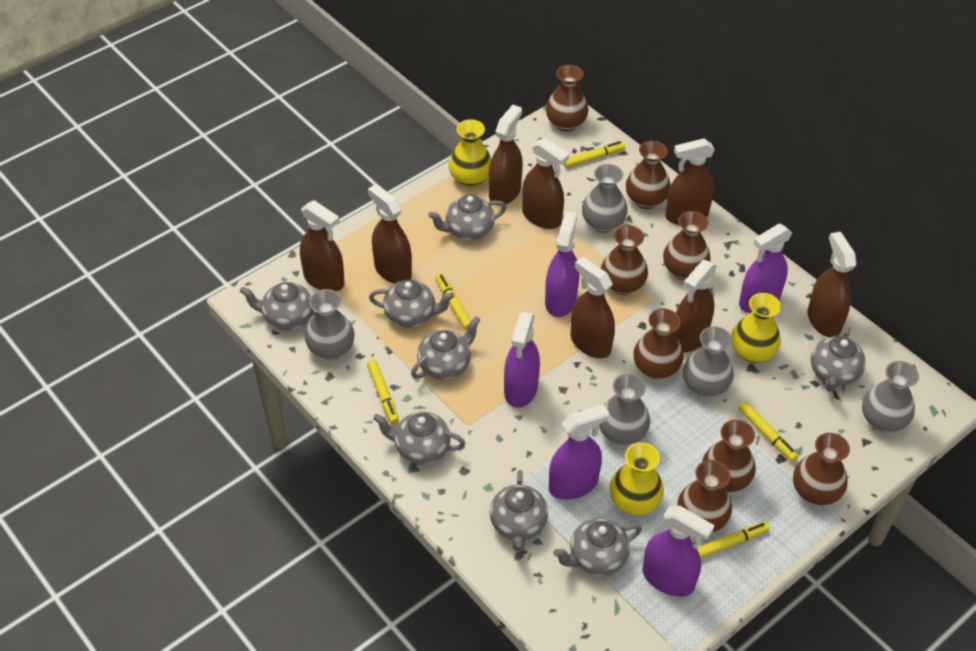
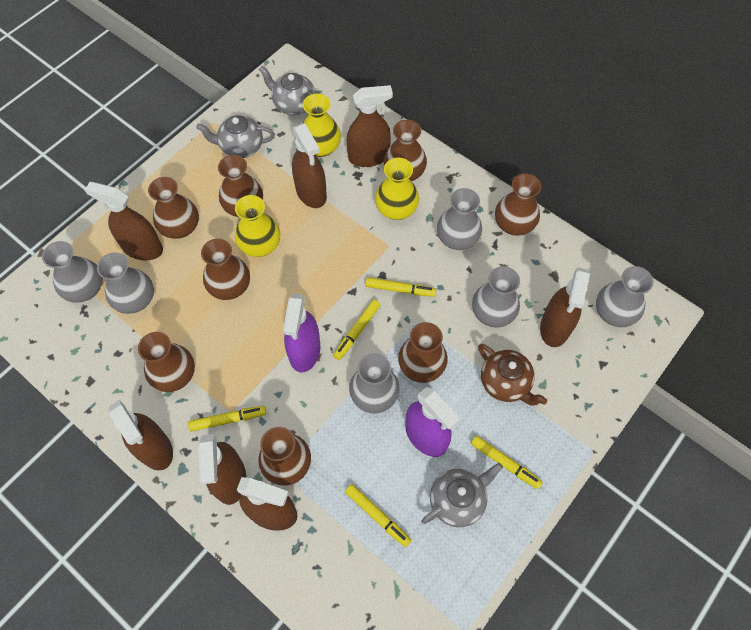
brown spray bottle: [300,200,345,292] [368,184,412,284] [488,105,523,206] [522,137,569,229] [570,257,615,358] [665,138,715,225] [674,260,717,353] [808,232,857,337] = 8 -> [85,182,163,260] [108,400,173,470] [198,434,246,505] [237,477,297,531] [292,123,327,208] [347,85,393,167] [540,267,590,347] = 7
brown teapot: none = 0 -> [478,344,547,406] = 1
grey teapot: [240,282,316,330] [369,280,454,328] [373,411,466,465] [411,316,480,380] [428,195,506,240] [490,470,548,551] [553,518,642,576] [811,327,866,392] = 8 -> [196,115,275,158] [259,66,315,115] [422,463,503,527] = 3
grey vase: [305,289,355,360] [582,164,628,233] [599,373,650,445] [683,326,734,397] [862,361,919,432] = 5 -> [42,241,103,302] [97,252,154,314] [349,353,400,413] [437,188,482,250] [472,266,520,328] [596,266,653,327] = 6
purple spray bottle: [504,312,540,408] [545,211,579,317] [549,404,609,500] [643,506,715,597] [739,224,792,313] = 5 -> [283,293,320,372] [405,387,460,457] = 2

